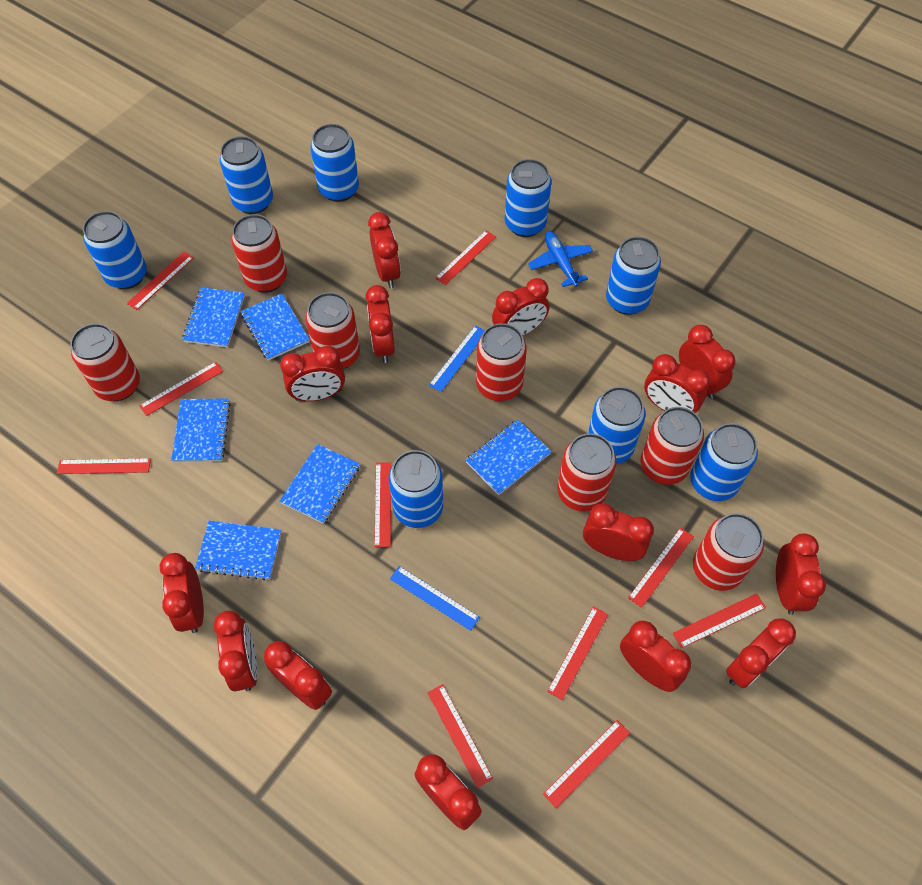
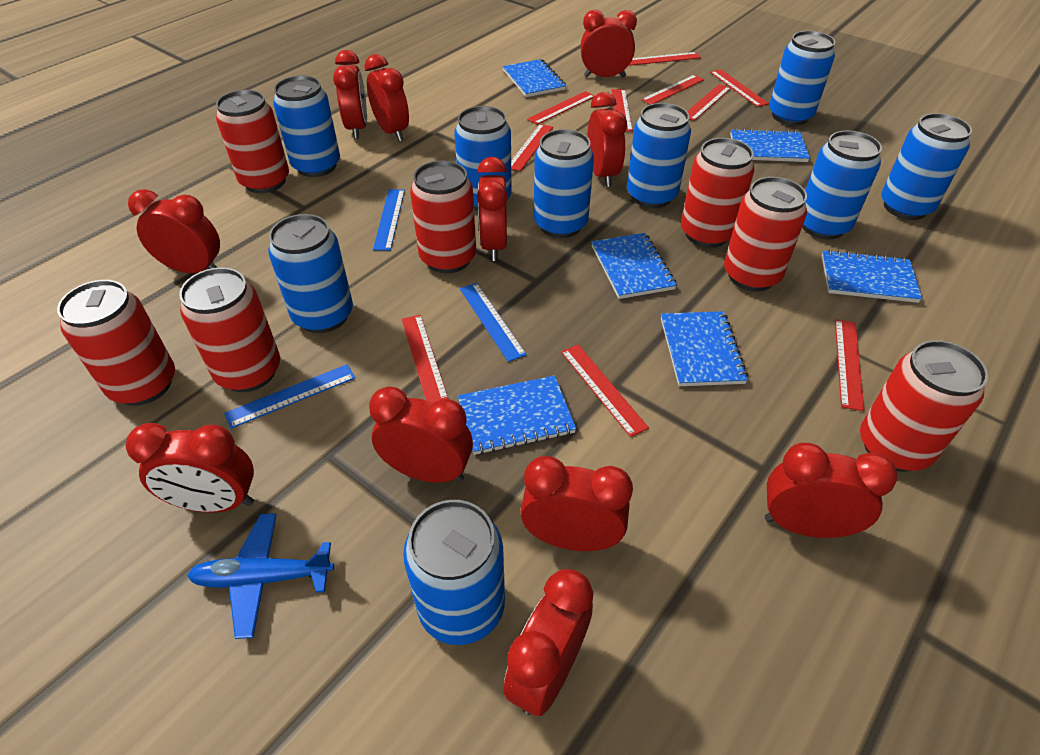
blue can: [83,211,147,289] [220,136,273,214] [310,124,359,202] [389,450,443,528] [505,159,551,237] [588,387,646,464] [606,237,661,315] [690,423,758,501] = 8 -> [268,214,353,333] [273,76,340,177] [403,500,505,645] [454,106,512,211] [534,129,594,238] [627,103,691,208] [769,31,835,125] [802,130,882,239] [881,113,972,220] = 9
blue ruler: [390,566,480,631] [429,326,485,392] = 2 -> [224,364,355,429] [373,189,405,251] [460,283,527,362] = 3
red clock: [159,553,204,633] [214,611,258,692] [264,641,332,710] [280,346,345,401] [365,285,395,363] [368,212,401,288] [414,754,482,830] [492,278,549,336] [583,503,654,561] [620,621,691,692] [644,354,710,413] [679,325,736,399] [726,618,796,688] [776,533,826,615] = 14 -> [126,423,254,513] [128,189,220,273] [333,50,367,139] [364,54,409,141] [369,387,473,483] [477,157,508,261] [503,569,594,716] [520,456,633,551] [581,10,637,78] [587,92,627,187] [765,443,897,538] = 11

